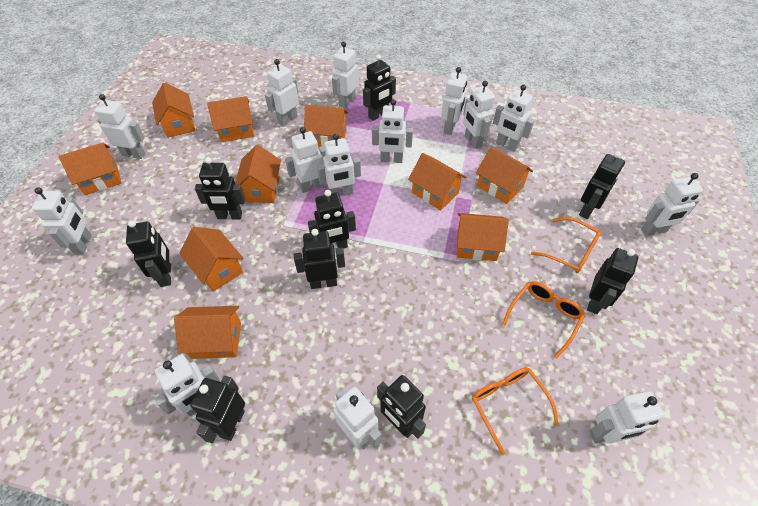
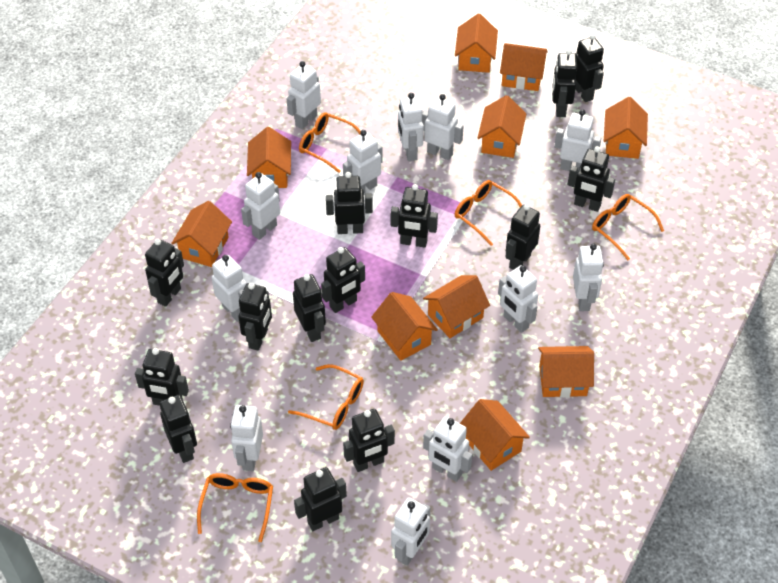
black robot: [126,220,171,287] [190,376,245,443] [195,157,245,220] [294,229,345,289] [308,190,356,249] [363,54,396,121] [377,375,426,439] [579,151,625,219] [587,248,639,314] = 9 -> [135,348,189,406] [145,239,184,307] [159,395,197,463] [239,283,272,351] [293,274,326,342] [294,467,347,531] [321,247,365,313] [326,172,373,234] [343,409,395,472] [391,184,438,248] [505,204,540,270] [553,49,577,117] [567,146,615,212] [575,34,604,102] = 14
orange glasses: [472,367,559,455] [502,281,585,359] [531,217,602,273] = 3 -> [197,473,273,542] [288,364,364,430] [299,112,361,173] [455,180,522,246] [592,194,664,260] = 5
white robot: [32,187,92,255] [94,94,145,159] [155,354,220,416] [265,59,299,126] [285,127,326,193] [317,134,361,196] [332,41,359,109] [334,387,381,450] [372,99,413,163] [441,67,467,135] [463,81,495,149] [493,85,535,152] [590,391,665,444] [641,173,703,236] = 14 -> [212,255,247,322] [230,405,263,471] [241,172,280,240] [286,61,321,129] [343,130,383,193] [391,497,430,566] [398,93,424,161] [422,94,464,160] [423,416,472,482] [498,265,538,333] [554,109,601,171] [573,243,604,311] = 12

